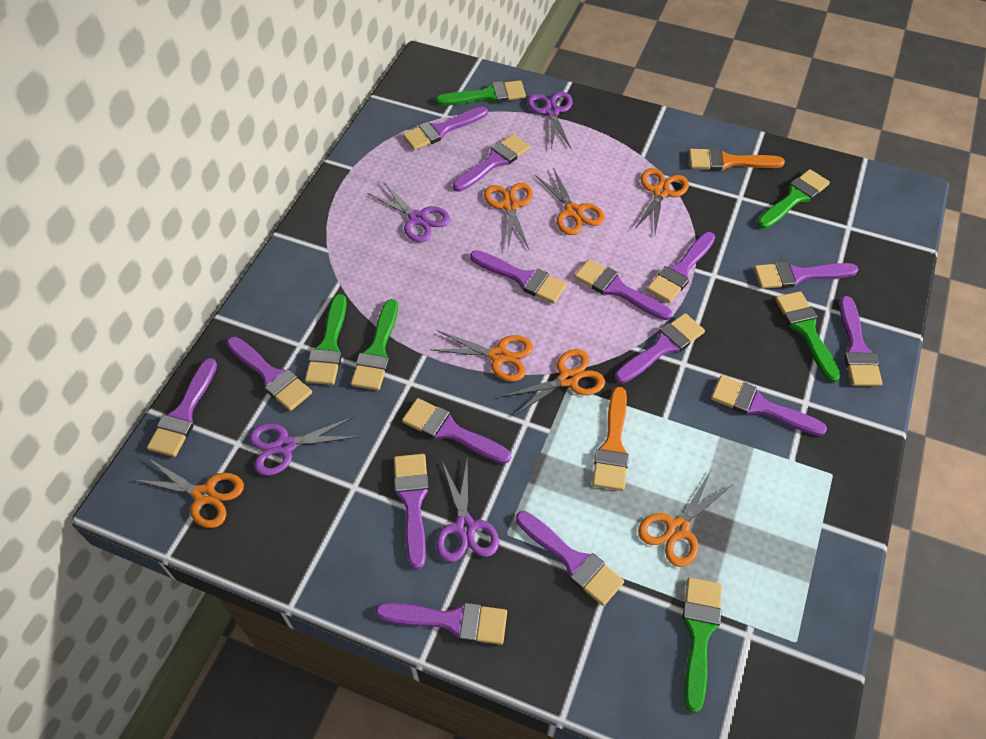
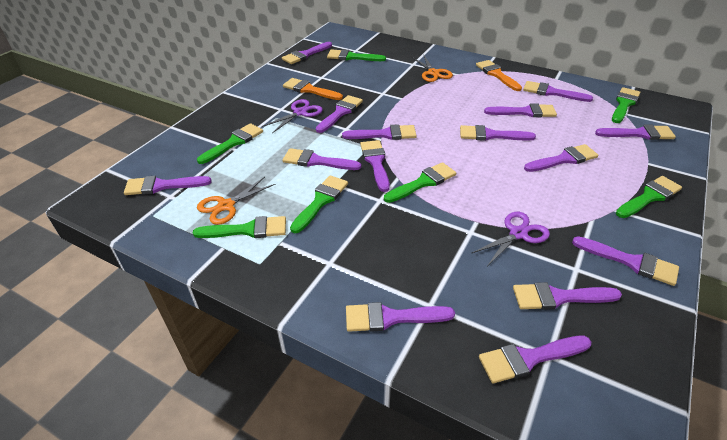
green brush: [305,294,347,385] [351,299,398,390] [436,80,526,105] [683,578,722,713] [757,169,830,229] [775,291,841,383] = 6 -> [193,216,286,238] [197,123,263,164] [290,175,348,233] [327,49,386,61] [384,162,456,203] [612,87,640,123] [616,176,682,218] = 7
orange scissors: [132,458,244,528] [430,330,533,382] [484,183,533,249] [501,349,605,416] [535,167,605,235] [634,168,689,234] [638,470,733,567] = 7 -> [197,177,275,225] [412,56,453,82] = 2
purple scissors: [249,417,359,476] [368,182,450,242] [436,459,499,562] [527,92,573,150] = 4 -> [262,99,323,133] [472,212,550,265] = 2

